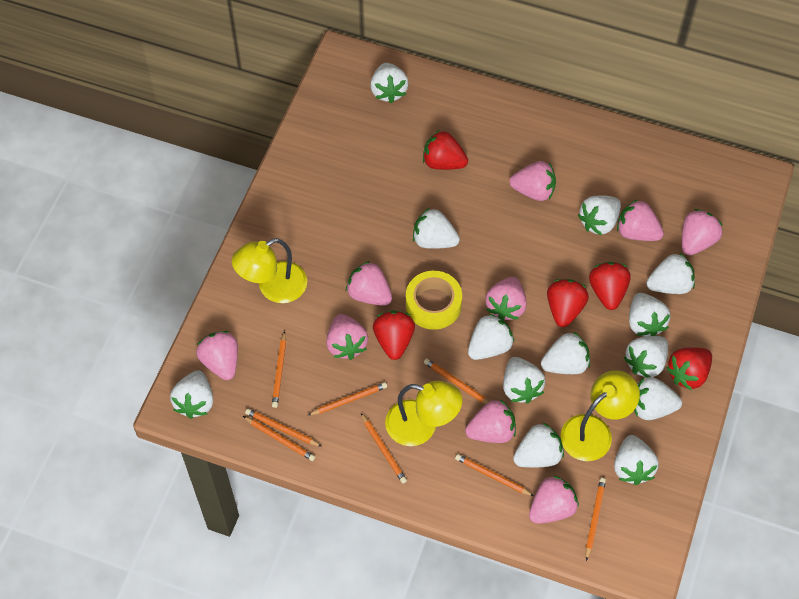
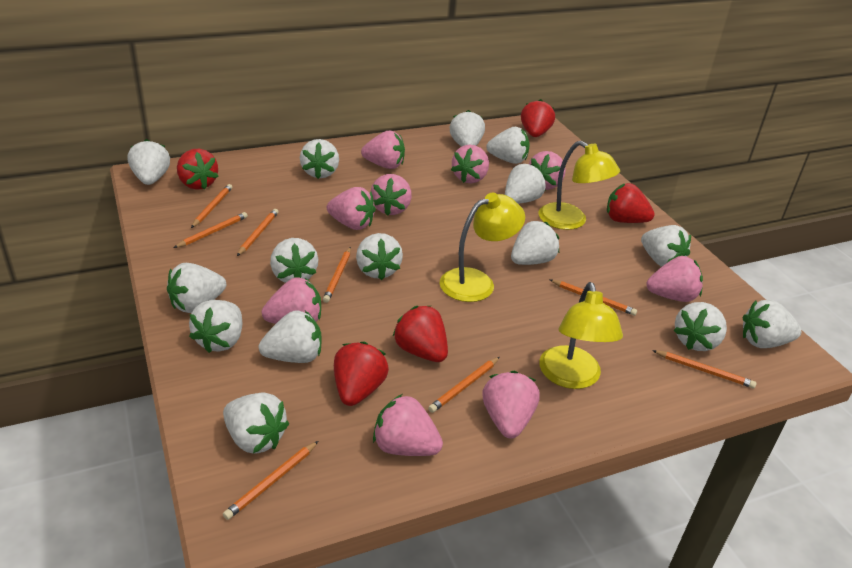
white strawberry: [170,371,213,419] [370,63,409,103] [413,208,460,249] [468,313,514,360] [503,357,545,404] [513,423,564,468] [541,331,590,374] [578,195,621,235] [614,435,659,485] [624,336,668,378] [629,293,670,337] [634,377,682,420] [646,253,695,294] = 13 -> [128,139,170,185] [167,263,226,313] [189,300,242,353] [223,393,289,454] [259,311,321,363] [270,238,318,283] [300,139,339,179] [356,233,403,280] [449,110,485,147] [486,127,530,164] [505,163,546,203] [511,221,559,265] [641,225,691,267] [673,302,727,351] [743,299,801,348] = 15
yellow tape: [406,270,462,330] = 1 -> none = 0

